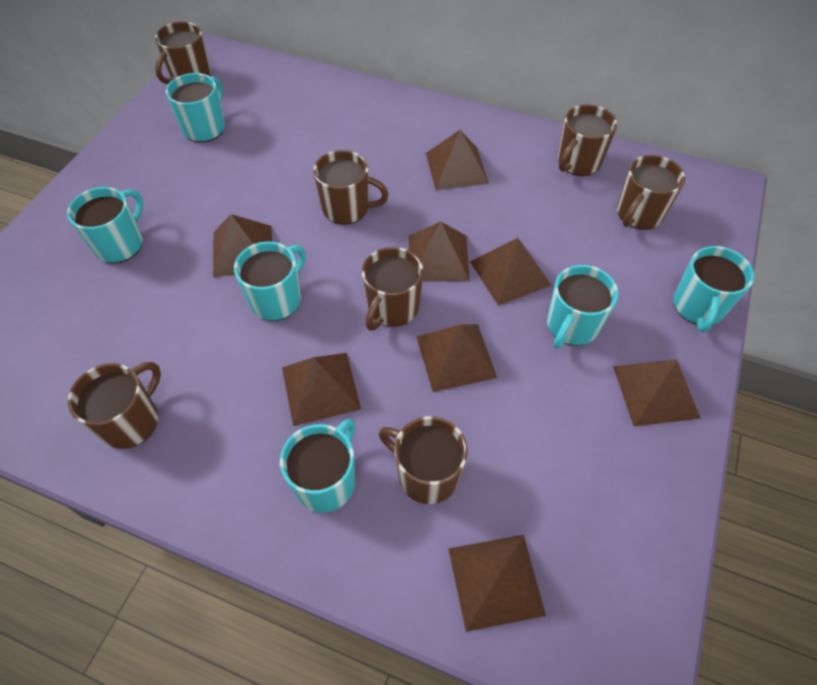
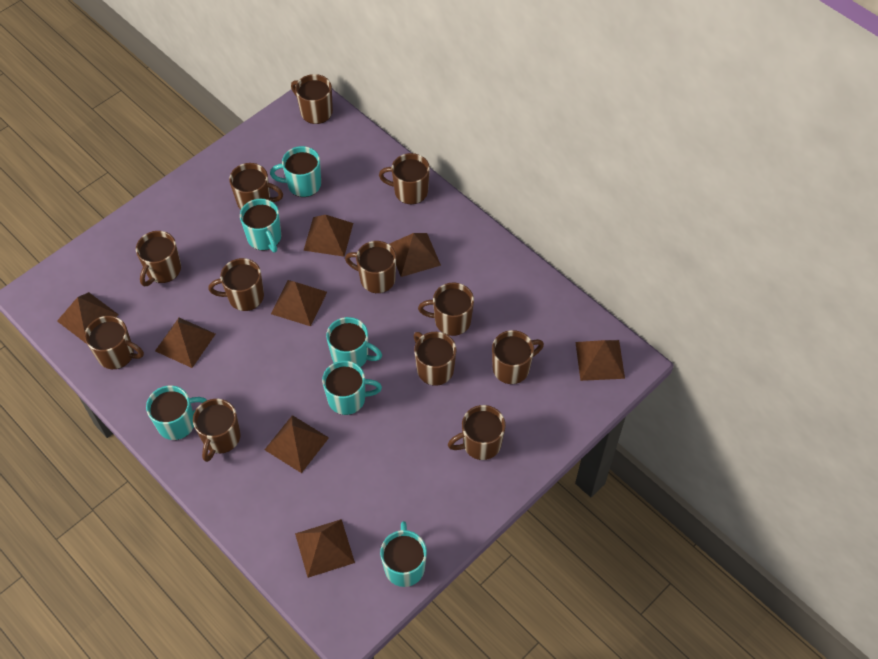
brown mug: [68,362,161,449] [155,22,211,84] [313,150,389,225] [362,247,423,331] [379,416,468,504] [558,104,617,176] [617,155,685,230] = 7 -> [85,316,144,369] [136,231,181,286] [193,399,240,462] [208,258,264,311] [229,163,283,210] [291,74,333,124] [345,241,396,293] [379,153,430,204] [414,332,457,386] [418,283,474,336] [448,405,506,460] [492,330,544,384] = 12

